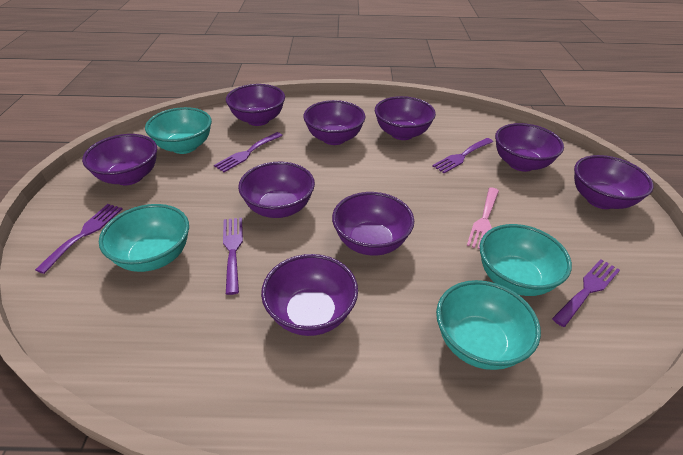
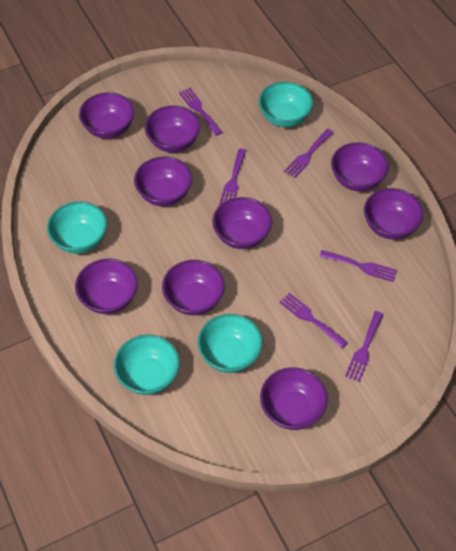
pink fork: [467,188,499,250] = 1 -> none = 0
purple fork: [35,204,123,274] [214,132,283,172] [223,218,243,295] [432,138,493,173] [552,259,620,327] = 5 -> [179,88,222,136] [219,149,246,205] [279,293,348,348] [284,129,334,178] [319,250,397,282] [345,311,384,382] = 6

